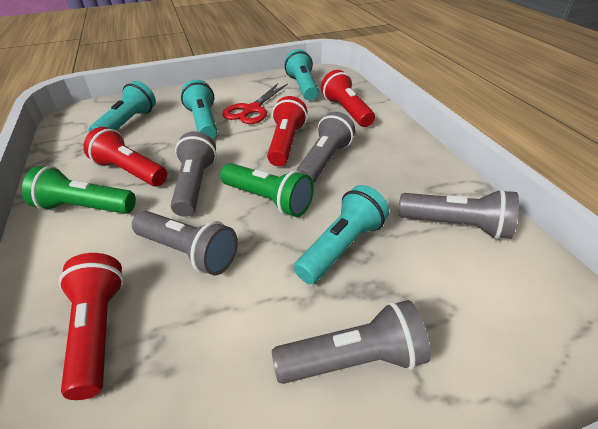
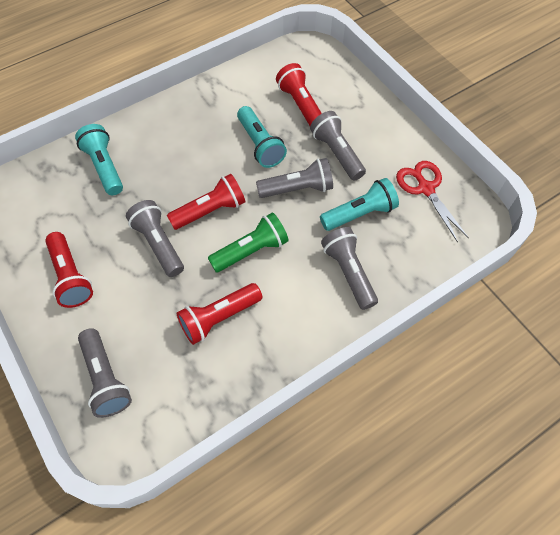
green flashlight: [22,166,136,214] [220,163,314,217] = 2 -> [208,213,289,272] = 1
turquoise flashlight: [88,81,156,133] [181,80,217,139] [284,49,319,101] [294,185,389,284] = 4 -> [75,124,123,195] [237,106,287,168] [320,178,399,231] = 3

